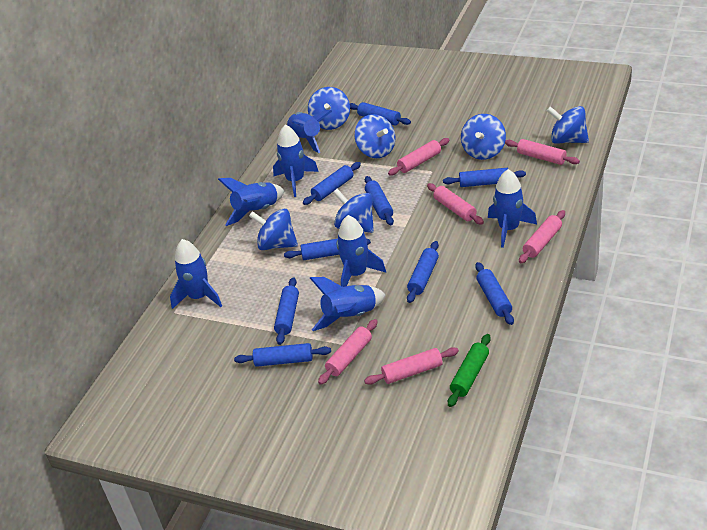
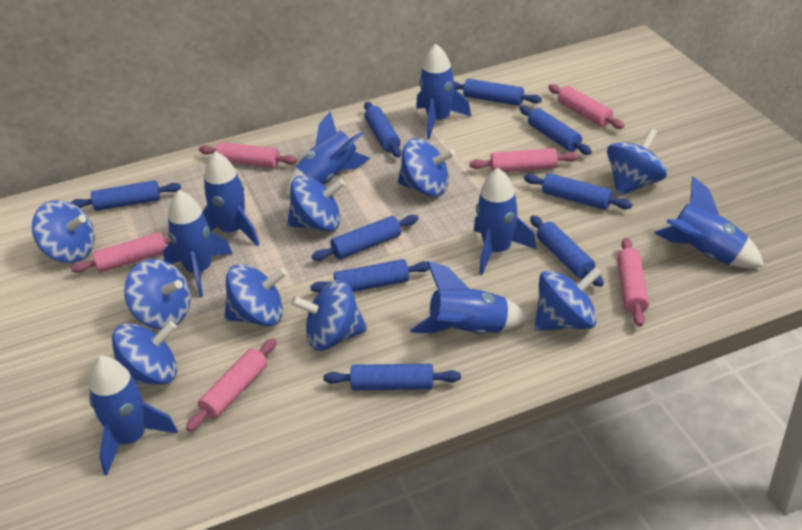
blue rocket: [170,239,222,309] [218,178,285,226] [273,125,319,197] [287,110,332,153] [310,277,386,331] [337,215,386,287] [488,169,537,248] = 7 -> [89,356,178,475] [163,190,233,297] [203,151,260,246] [286,112,370,196] [410,261,528,334] [416,44,471,139] [474,168,536,275] [654,176,764,268] = 8
blue spinning top: [249,209,298,250] [308,87,350,130] [333,189,374,233] [355,114,395,158] [461,114,506,160] [547,106,589,144] = 6 -> [32,200,95,263] [112,321,177,384] [124,259,191,329] [224,264,287,326] [287,176,345,231] [291,280,367,351] [398,138,455,197] [535,267,602,331] [607,129,667,196] = 9
green rolling pin: [448,334,491,407] = 1 -> none = 0

